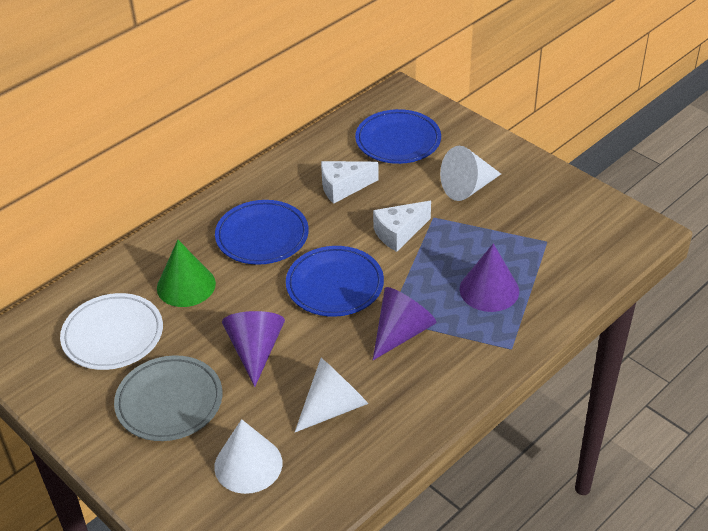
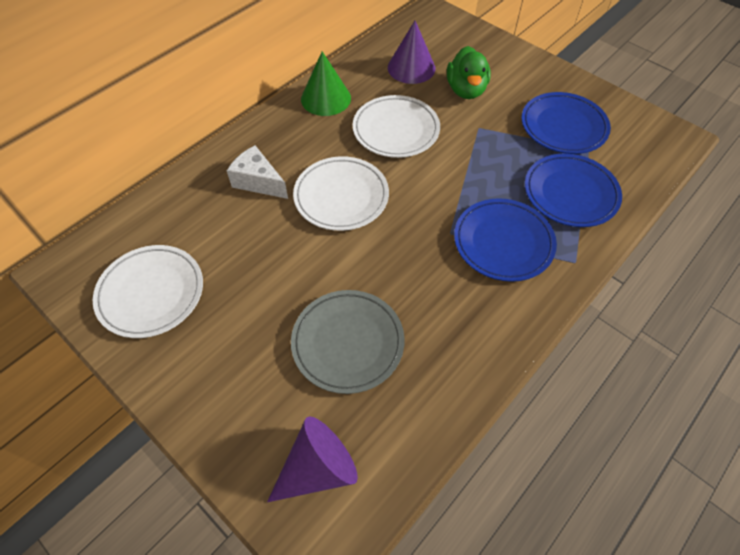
green duck: none = 0 -> [447,46,491,99] = 1
purple cone: [222,311,285,387] [373,287,437,360] [460,243,519,312] = 3 -> [267,416,358,502] [388,21,435,84] = 2
white cheese: [321,161,379,204] [373,201,431,252] = 2 -> [227,146,288,199] = 1
white cone: [214,419,282,494] [295,358,368,432] [440,146,501,201] = 3 -> none = 0
white plate: [60,293,163,370] = 1 -> [93,245,203,338] [293,156,389,231] [353,95,440,158] = 3

